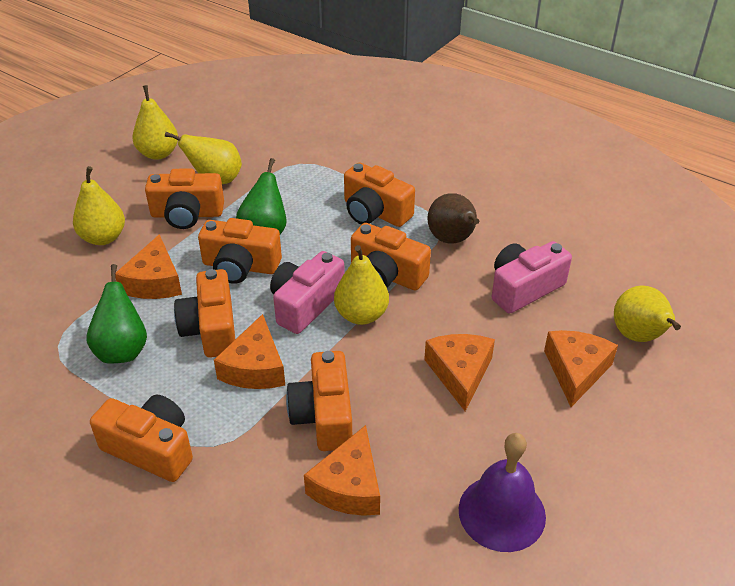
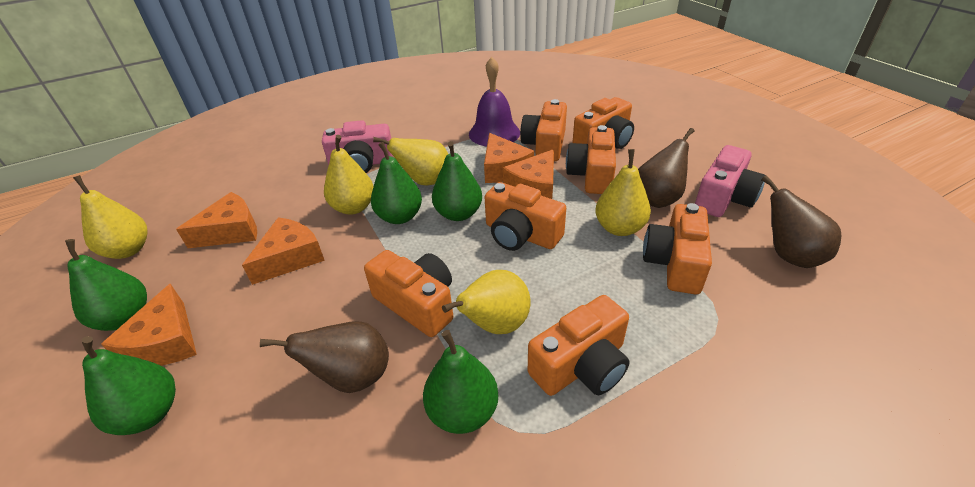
brown pear: [427,193,479,243] = 1 -> [260,321,389,393] [638,128,694,208] [761,175,842,268] = 3
green pear: [86,264,147,364] [236,158,287,234] = 2 -> [65,239,147,331] [82,336,176,435] [371,142,422,224] [423,330,498,434] [432,141,482,221] = 5

